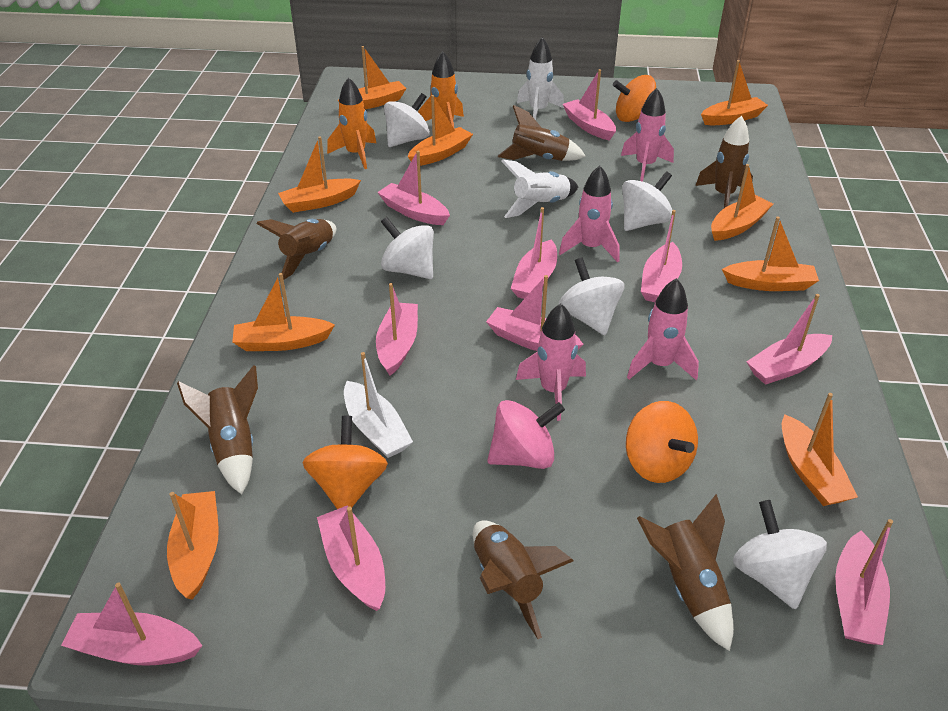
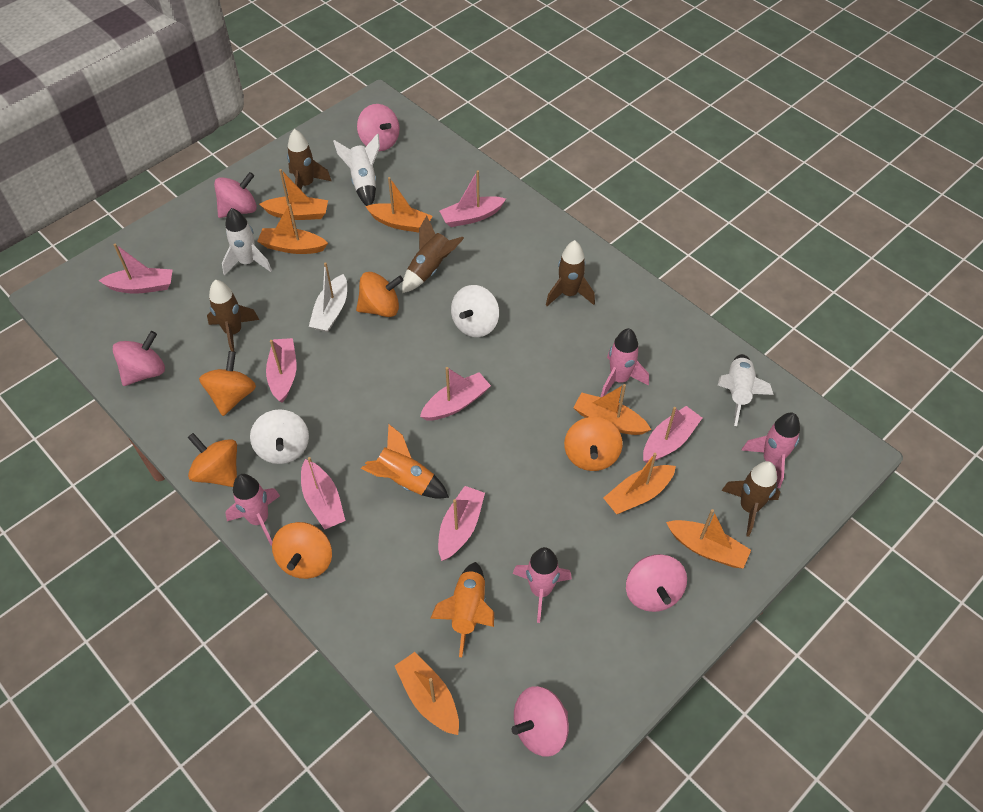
brown rocket: [177,365,258,494] [256,219,336,281] [473,521,574,639] [498,105,586,161] [637,494,734,651] [695,116,753,208] = 6 -> [207,280,259,352] [287,129,331,190] [402,216,464,293] [546,240,595,306] [721,461,780,537] = 5
orange boat: [167,491,219,600] [232,273,335,351] [278,136,361,213] [338,46,407,109] [408,95,473,166] [701,60,768,125] [711,164,773,241] [722,217,819,291] [782,393,858,506] = 9 -> [257,204,328,254] [259,169,328,220] [365,177,432,233] [395,652,459,735] [573,384,651,435] [603,453,676,514] [666,509,751,569] = 7
orange spinning top: [302,416,388,509] [613,75,656,122] [626,401,698,483] = 3 -> [187,433,237,487] [199,351,256,416] [272,522,332,579] [356,272,403,317] [564,417,622,471] = 5
pink boat: [61,583,202,666] [317,506,385,611] [376,283,418,376] [377,151,450,225] [486,275,584,351] [511,207,557,299] [563,69,616,141] [641,210,682,302] [747,294,832,385] [835,519,893,645] = 10 -> [98,244,173,294] [266,338,297,403] [301,457,345,530] [420,367,491,421] [438,486,485,561] [440,170,506,227] [643,406,702,463] = 7
pink spinning top: [487,400,565,469] = 1 -> [112,331,165,386] [214,172,257,218] [357,104,400,151] [511,686,569,757] [626,554,687,612] = 5
white rocket: [502,159,578,218] [517,37,564,120] = 2 -> [222,208,272,275] [333,133,380,206] [718,354,774,426] = 3
white spinning top: [381,217,434,279] [384,93,430,147] [559,258,624,335] [622,171,672,231] [733,500,827,609] = 5 -> [250,409,309,464] [451,285,499,337] = 2

